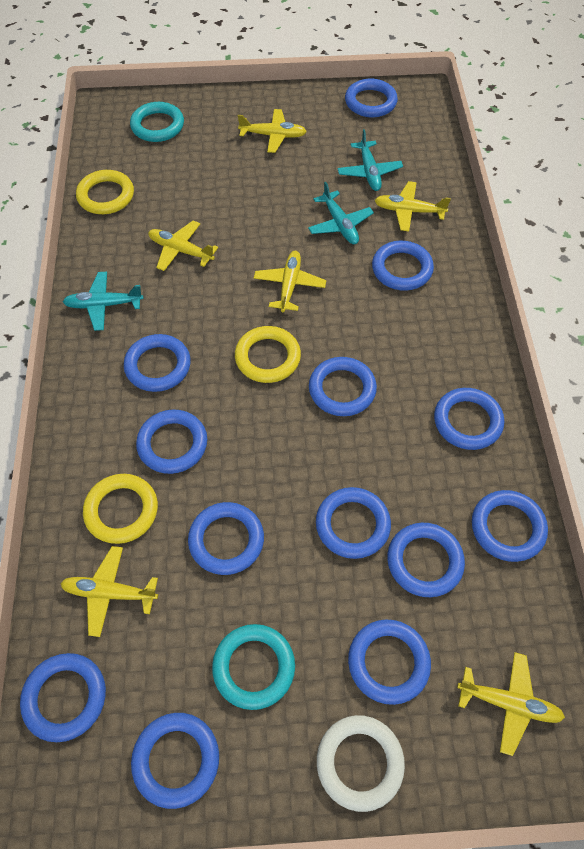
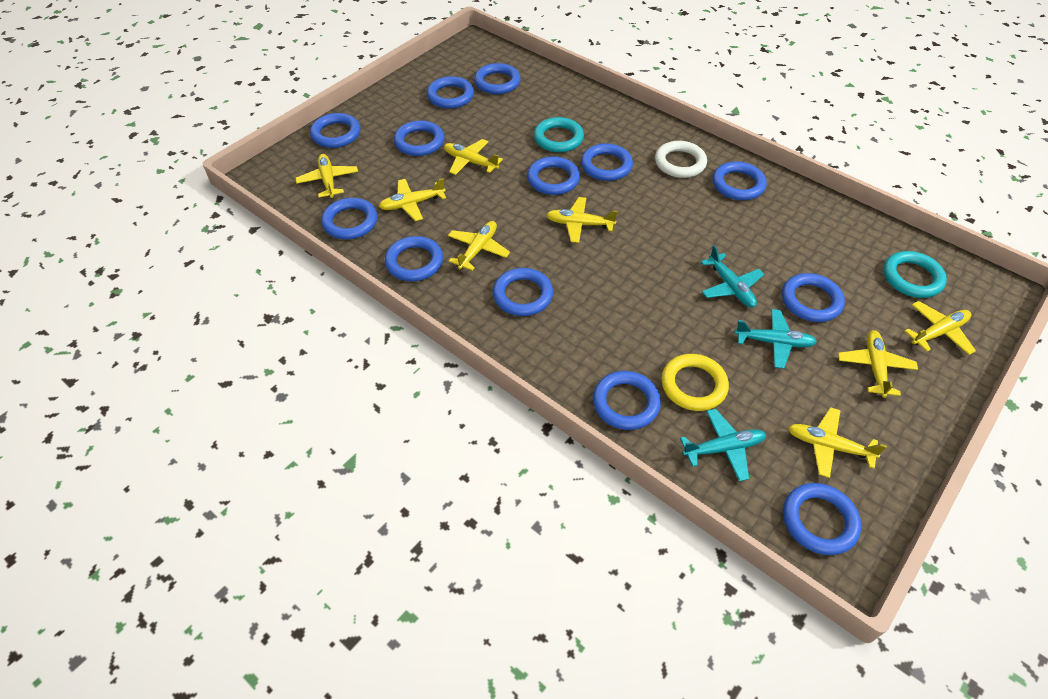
yellow plane: [60,546,158,637] [148,221,218,271] [238,109,307,153] [254,251,326,312] [374,181,451,231] [457,652,565,756] = 6 -> [295,154,358,198] [379,178,446,221] [444,139,503,175] [448,221,510,271] [546,197,618,243] [788,407,887,478] [838,330,918,398] [905,301,976,355] = 8
yellow ring: [76,170,134,214] [83,474,158,544] [235,326,301,383] = 3 -> [661,354,729,411] = 1

